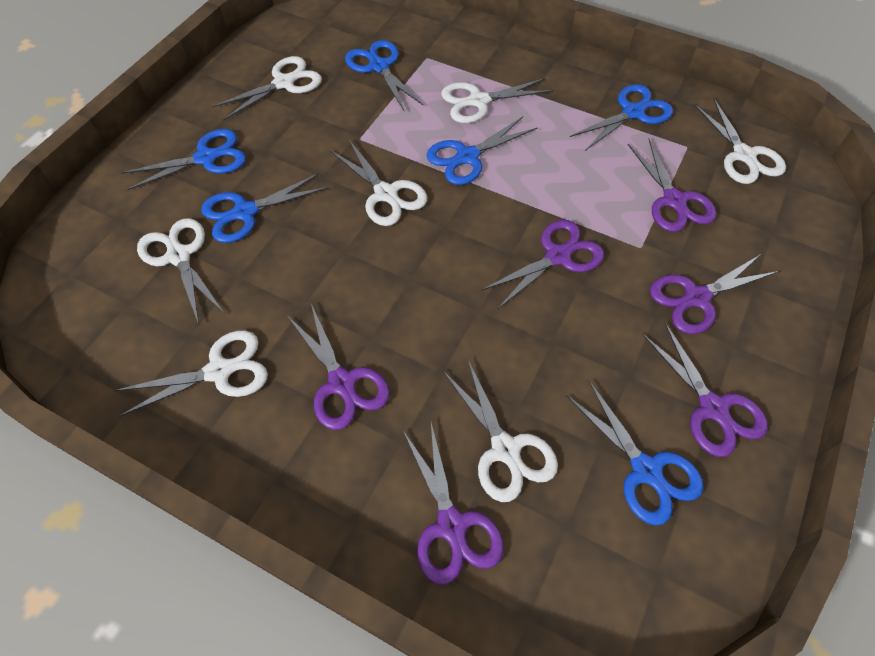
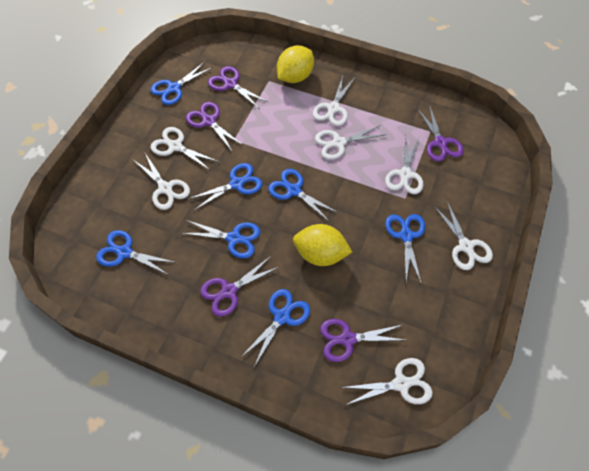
blue scissors: [121,129,246,190] [201,173,328,243] [345,40,424,110] [426,117,537,185] [566,380,703,526] [570,84,673,151] = 6 -> [96,230,177,275] [150,62,213,105] [181,220,260,258] [188,163,262,210] [240,289,310,367] [268,169,338,222] [385,214,425,283] = 7
purple scissors: [288,304,390,430] [403,423,504,585] [481,220,604,310] [628,139,717,232] [642,322,768,457] [650,254,780,334] = 6 -> [186,102,244,152] [200,256,279,317] [208,66,268,108] [320,319,405,362] [417,105,464,162] = 5
yellow lemon: none = 0 -> [277,45,314,83] [293,224,352,266] = 2

